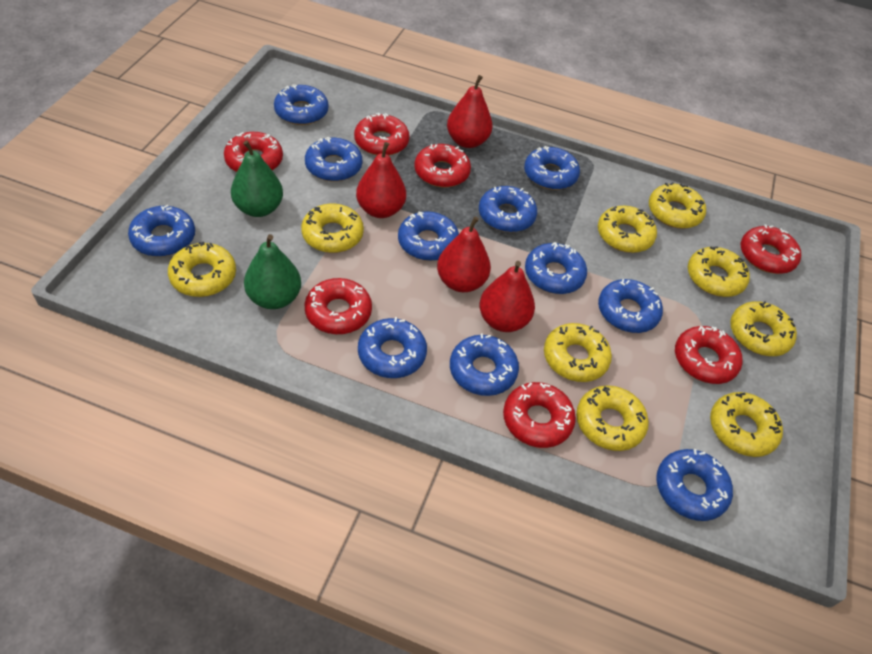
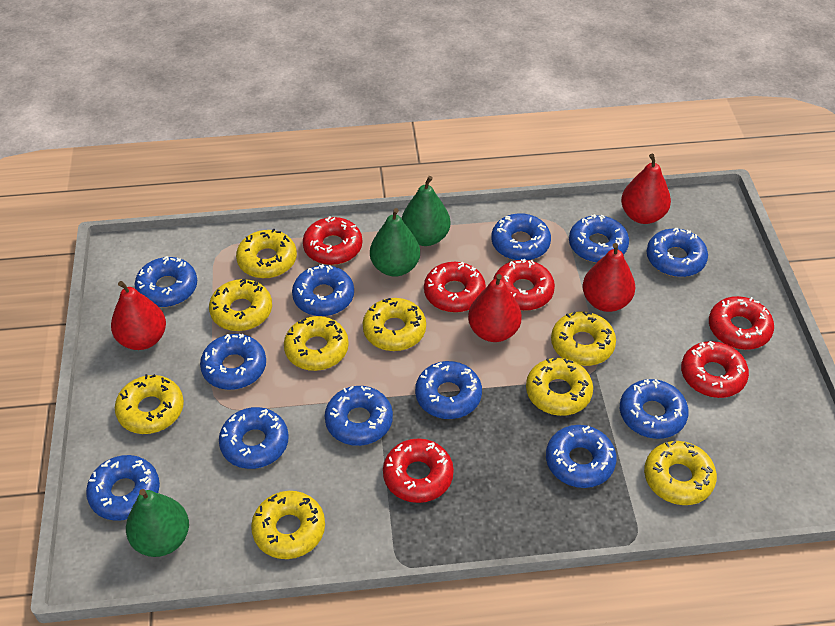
blue donut: [128,205,195,257] [274,84,329,125] [305,137,362,182] [358,317,427,378] [398,211,459,261] [450,334,519,396] [479,186,537,232] [524,146,580,190] [525,242,587,294] [598,279,663,333] [656,449,733,521] = 11 -> [86,455,160,521] [134,256,197,307] [200,334,266,390] [219,407,289,469] [292,264,354,316] [325,386,393,446] [415,361,482,419] [491,213,551,260] [546,425,617,488] [569,214,629,263] [620,379,689,439] [647,228,708,277] = 12
green pear: [231,140,283,217] [244,234,301,309] = 2 -> [126,489,189,557] [370,208,420,277] [401,176,450,246] = 3
red donut: [224,132,283,172] [305,278,372,334] [354,113,410,156] [414,144,471,187] [503,382,576,448] [675,326,743,384] [741,224,801,274] = 7 -> [303,216,362,265] [383,438,454,503] [424,262,486,312] [493,259,555,311] [681,341,749,398] [709,296,774,350] = 6

